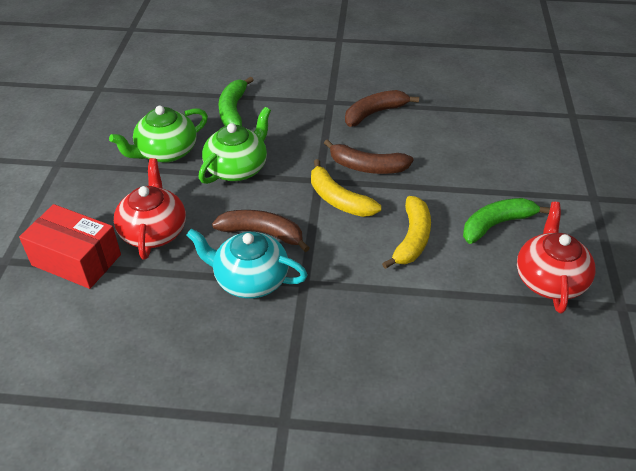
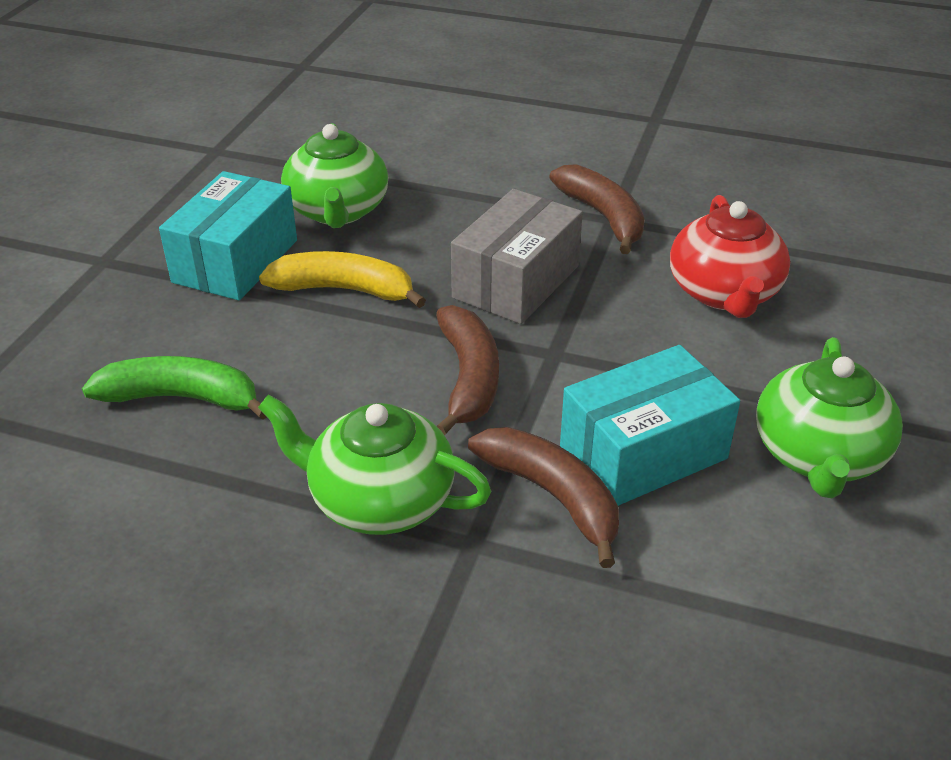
green banana: [219,76,254,126] [463,198,550,244] = 2 -> [82,356,267,420] = 1
green teapot: [109,106,208,163] [198,107,271,184] = 2 -> [258,394,491,535] [281,123,388,228] [756,337,903,498] = 3
grey box: none = 0 -> [451,189,583,324] = 1
red box: [19,204,121,289] = 1 -> none = 0
red teapot: [114,158,186,260] [517,202,596,313] = 2 -> [670,195,790,318] = 1
turquoise box: none = 0 -> [159,171,297,300] [560,345,740,506] = 2
turquoise teapot: [186,228,308,299] = 1 -> none = 0
yellow banana: [311,159,381,217] [382,196,431,269] = 2 -> [259,251,426,308] = 1

